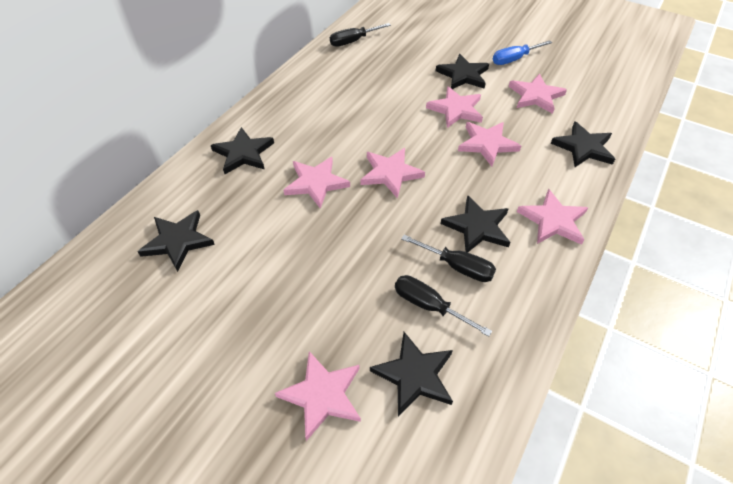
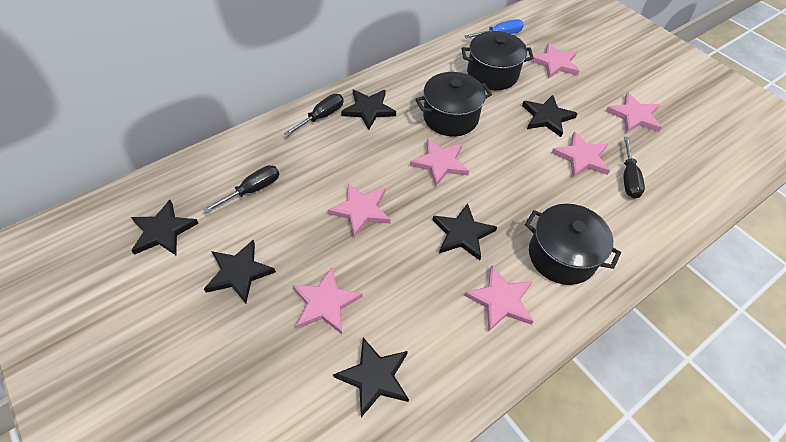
black pot: none = 0 -> [415,72,492,136] [462,31,534,90] [525,204,621,285] = 3

